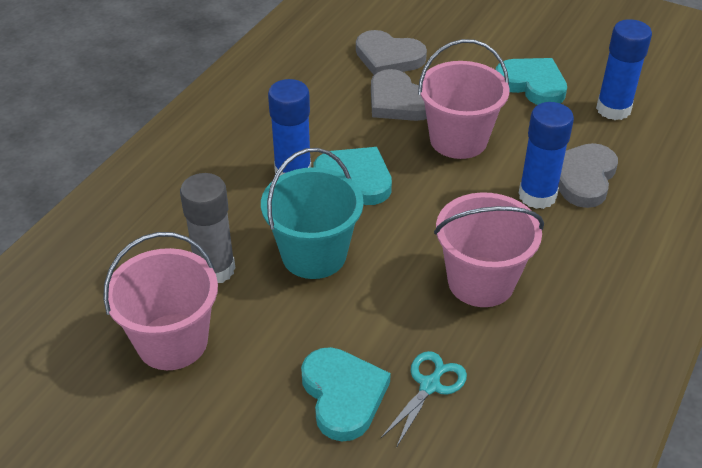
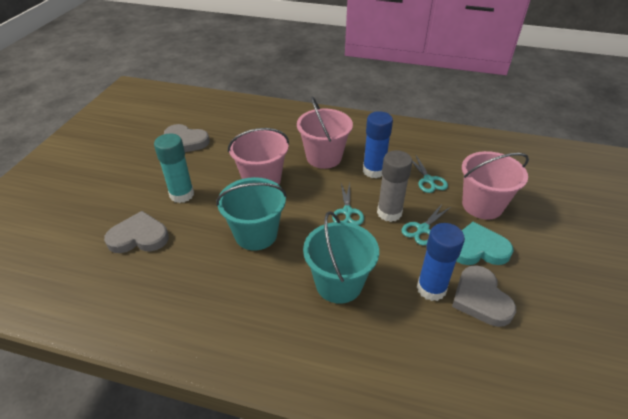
blue glue stick: [268,79,311,176] [519,102,574,209] [596,19,652,120] = 3 -> [363,111,393,178] [417,223,465,301] = 2
turquoise bucket: [261,148,363,279] = 1 -> [216,177,287,251] [303,211,379,304] = 2
turquoise glue stick: none = 0 -> [154,134,194,203] = 1
turquoise heart: [301,347,391,441] [313,147,392,205] [496,58,567,105] = 3 -> [456,222,514,265] = 1
turquoise scissors: [381,351,467,448] = 1 -> [332,183,364,225] [401,203,451,245] [412,154,448,193] = 3

